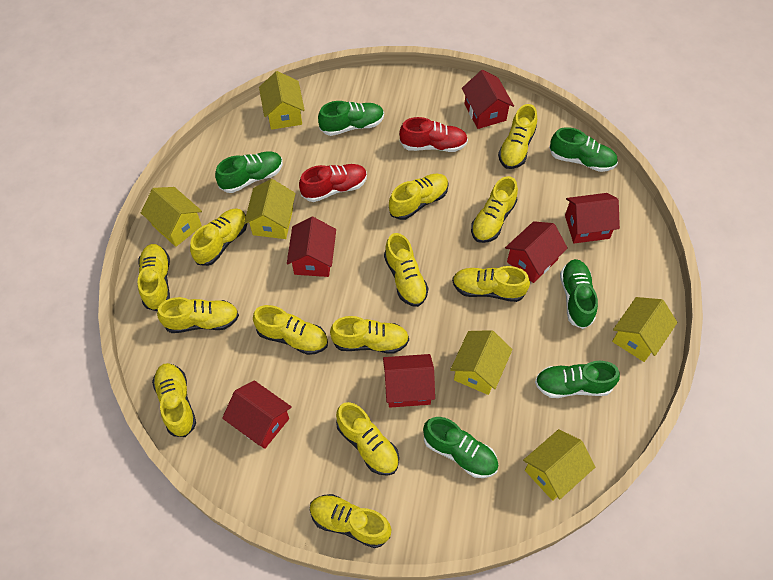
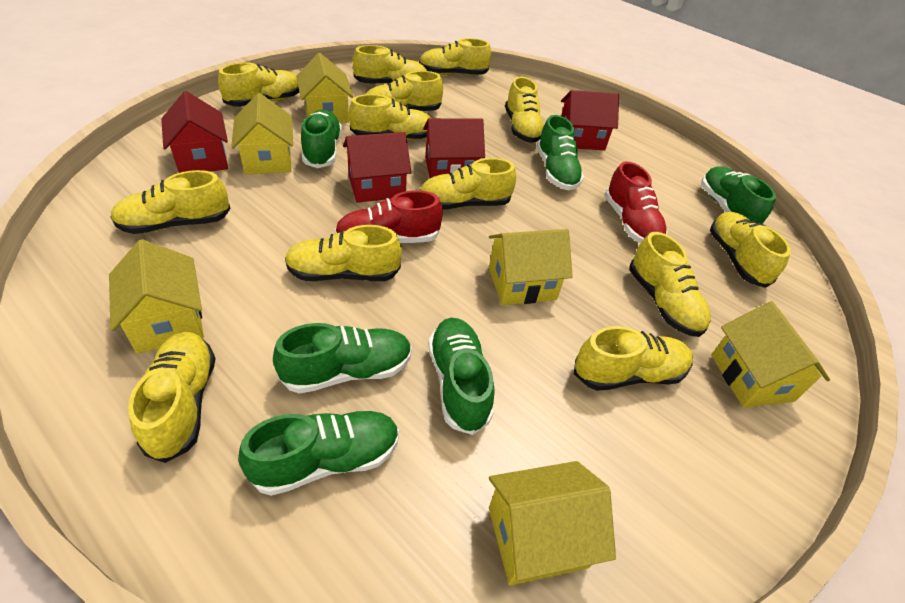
red house: [222,380,292,449] [287,217,336,277] [383,354,435,408] [462,70,514,129] [505,221,568,283] [565,193,620,243] = 6 -> [161,91,228,173] [343,132,412,203] [423,118,485,178] [561,90,619,150] = 4

